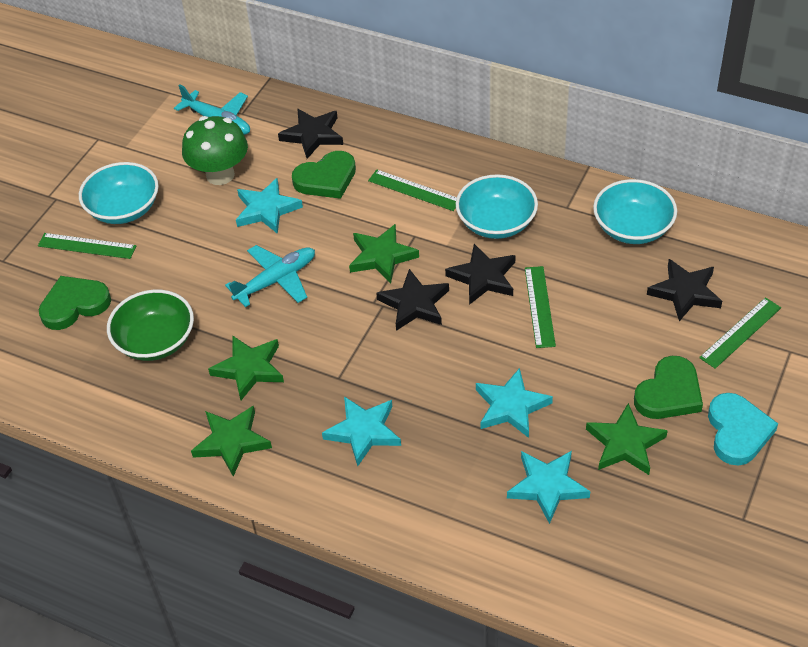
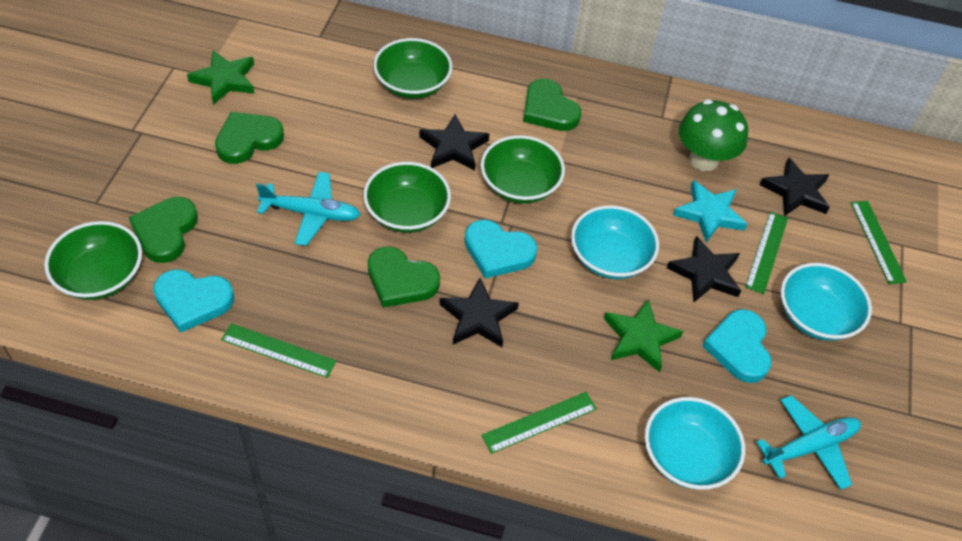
green bowl: [107,290,194,361] = 1 -> [44,221,142,300] [363,162,451,233] [373,38,452,99] [481,135,565,204] = 4
green heart: [39,276,111,330] [292,151,356,199] [634,356,703,419] = 3 -> [129,197,198,263] [215,112,284,164] [368,246,440,308] [523,79,581,131] = 4
green star: [191,405,272,477] [208,335,284,400] [349,224,419,283] [586,403,668,475] = 4 -> [187,50,255,105] [604,299,683,373] = 2
turquoise heart: [708,393,778,466] = 1 -> [153,270,234,333] [464,220,537,278] [702,309,772,383] = 3
turquoise star: [236,178,303,234] [322,396,401,466] [476,368,553,438] [507,451,590,524] = 4 -> [673,180,747,243] = 1

